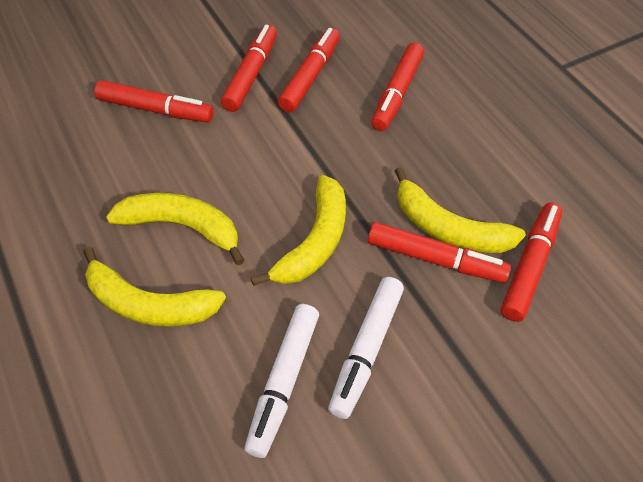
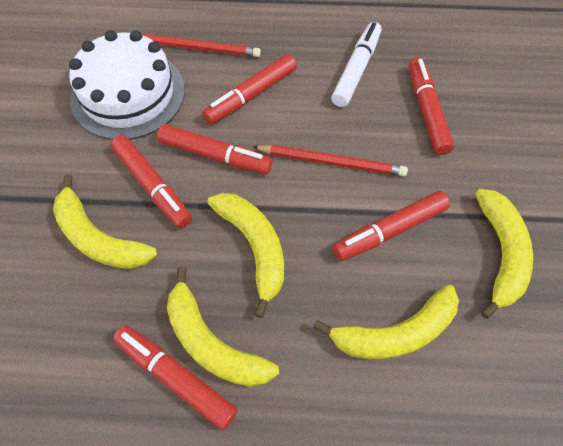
red pencil: none = 0 -> [142,34,261,57] [252,145,408,176] = 2
white cake: none = 0 -> [69,30,185,140] = 1
white marker: [244,304,319,458] [328,277,404,419] = 2 -> [331,22,382,107] = 1
yellow banana: [83,246,226,327] [106,193,245,265] [251,175,346,286] [395,167,526,253] = 4 -> [53,174,157,269] [167,267,279,387] [207,193,284,318] [313,285,459,359] [475,189,533,319] = 5

